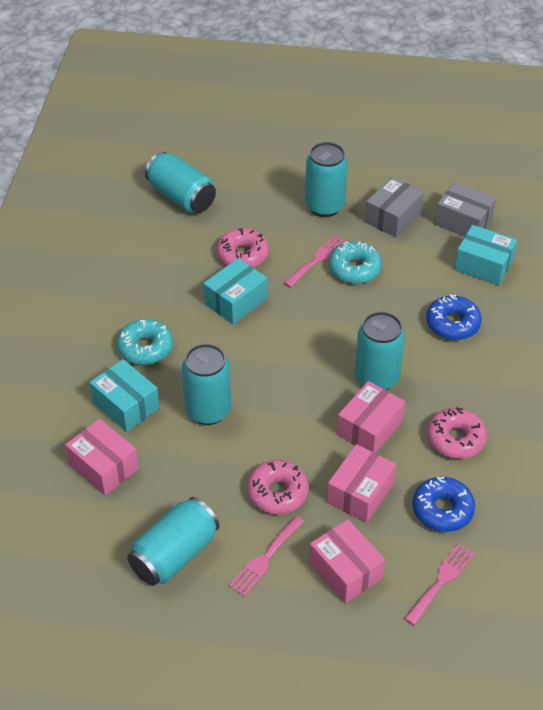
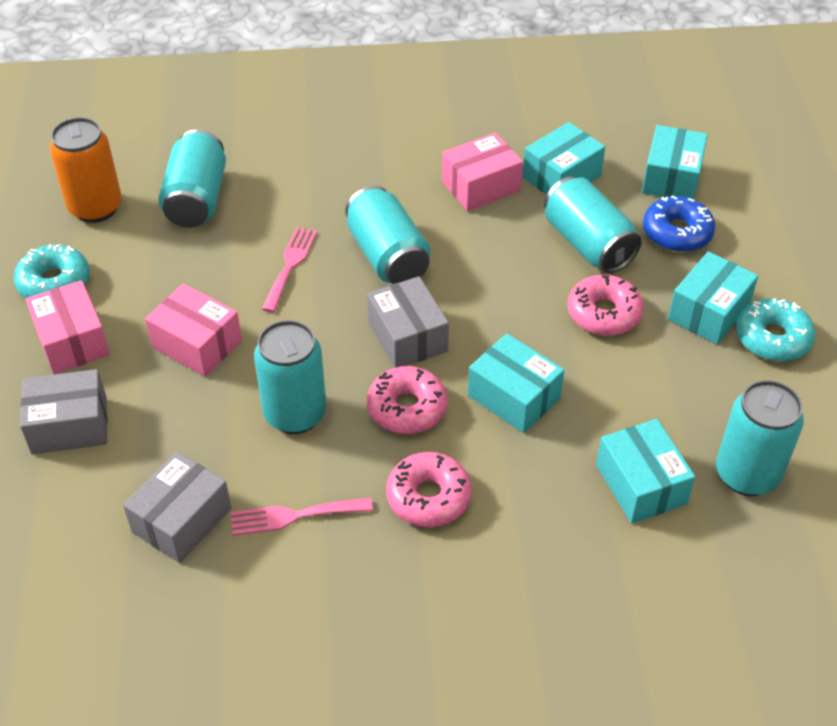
blue donut: [413,477,475,532] [426,294,482,340] = 2 -> [643,195,715,252] = 1
grey box: [365,177,424,238] [435,182,496,236] = 2 -> [20,369,107,454] [123,452,231,563] [367,276,449,368] = 3
orange can: none = 0 -> [50,117,122,223] = 1
pink box: [65,419,139,495] [309,519,385,603] [327,444,396,523] [337,381,405,453] = 4 -> [26,280,110,374] [145,284,242,377] [442,133,523,211] = 3
pink fork: [229,516,304,597] [283,236,345,288] [404,543,475,625] = 3 -> [231,498,373,536] [262,227,317,312] = 2
turquoise box: [90,359,160,432] [204,258,267,324] [454,225,517,285] = 3 -> [468,334,564,433] [523,122,605,195] [596,419,695,524] [642,125,708,199] [668,251,758,345] = 5

